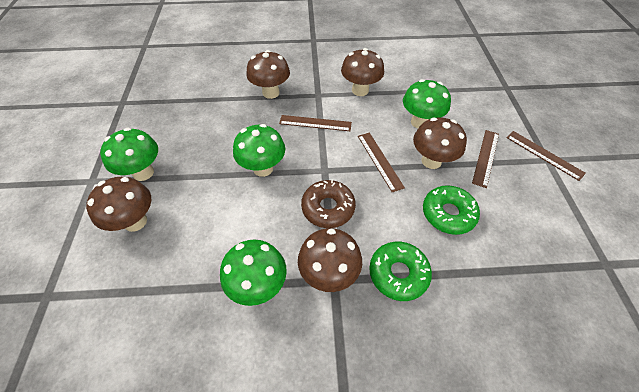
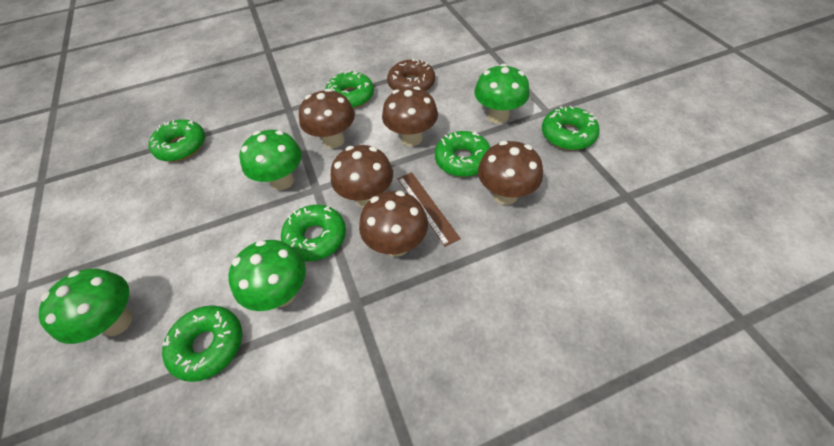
brown ruler: [279,115,352,131] [358,133,405,192] [472,130,499,188] [506,131,586,181] = 4 -> [398,172,461,247] = 1
green donut: [369,242,432,301] [423,185,480,235] = 2 -> [148,119,205,162] [162,306,242,382] [281,205,346,262] [325,70,374,108] [435,131,491,177] [542,106,600,150] = 6

